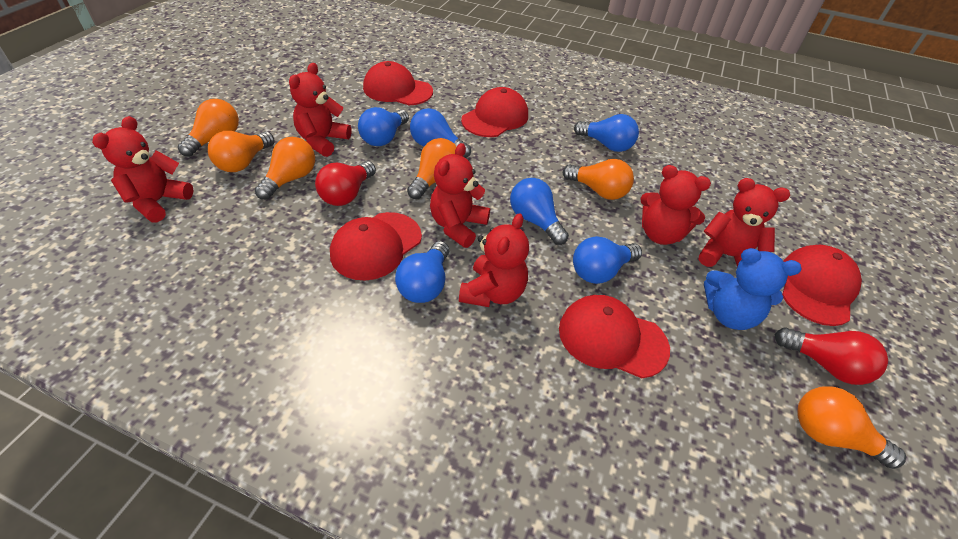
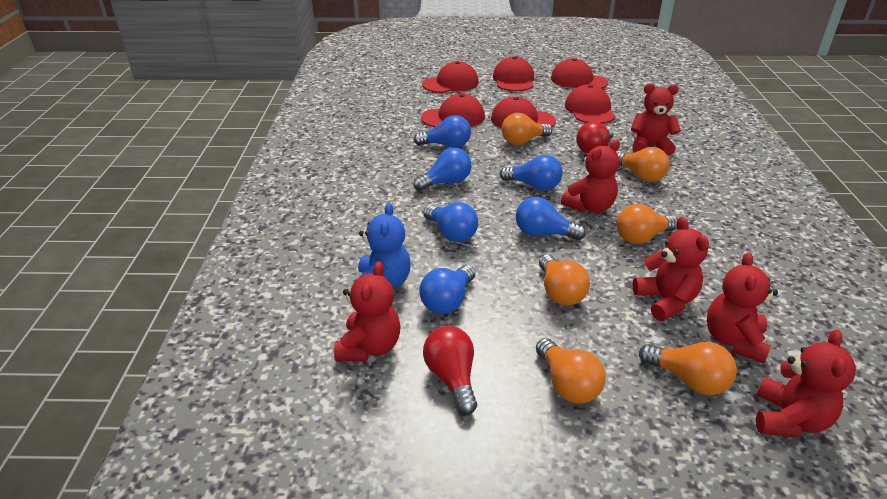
red cap: [330,212,422,281] [363,61,433,106] [461,87,528,137] [559,295,670,378] [782,245,862,326] = 5 -> [421,94,485,127] [422,61,479,93] [491,96,556,128] [493,56,534,91] [551,58,608,89] [565,84,615,124] = 6

